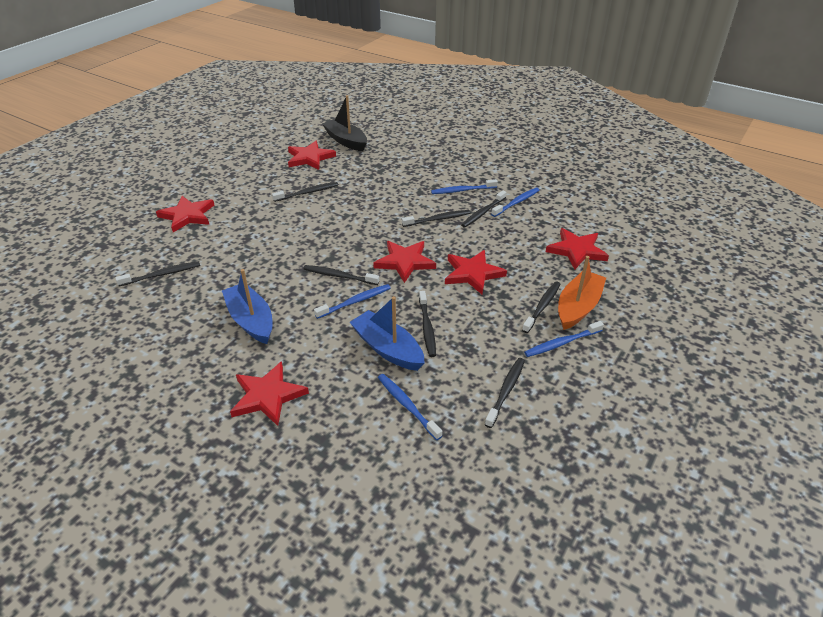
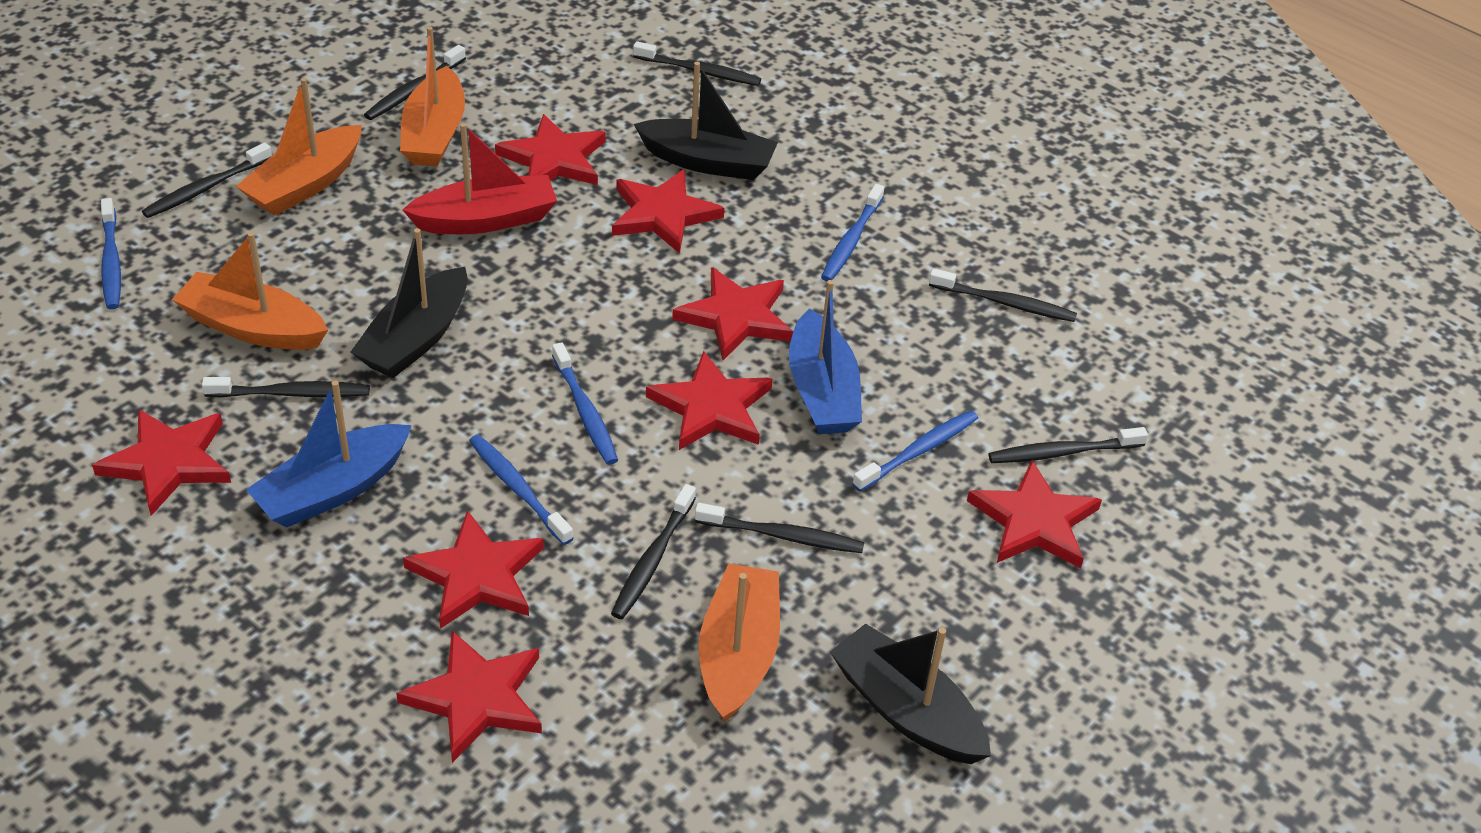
black boat: [322,95,367,151] = 1 -> [351,228,468,378] [634,62,778,180] [830,623,991,764] = 3
orange boat: [558,256,606,330] = 1 -> [172,232,328,350] [236,78,362,216] [400,26,465,167] [699,563,780,722] = 4
red boat: none = 0 -> [402,123,557,234] = 1
red star: [156,196,214,232] [230,361,309,426] [288,141,336,170] [373,241,436,283] [445,250,507,294] [546,228,609,269] = 6 -> [92,409,231,516] [396,631,542,763] [403,510,544,629] [495,114,606,185] [612,169,724,254] [646,351,772,450] [672,267,793,360] [967,460,1102,568] = 8

